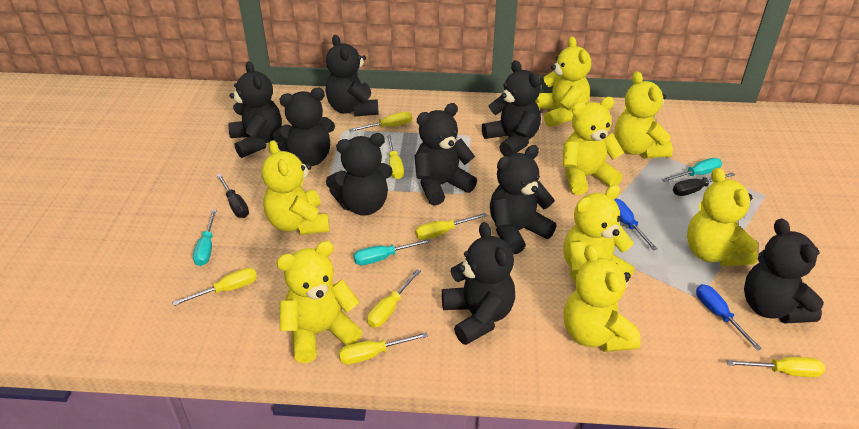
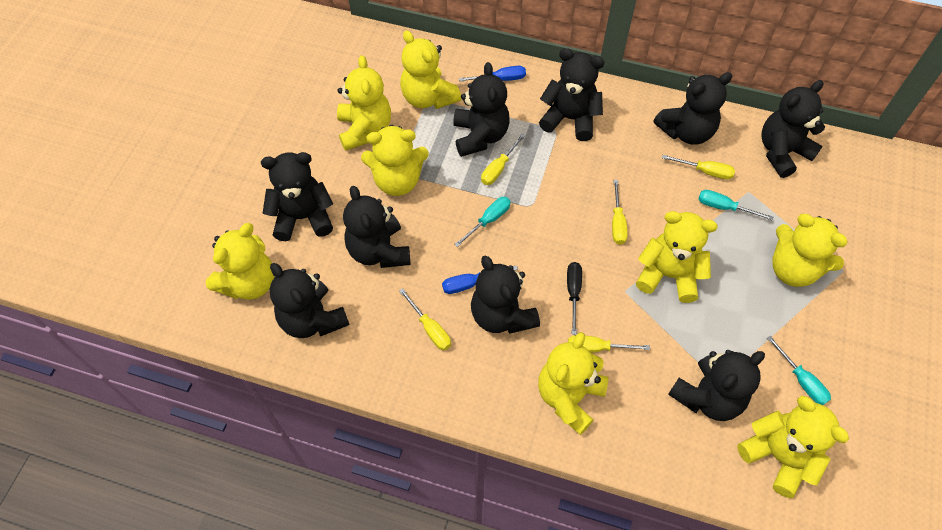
black screwdriver: [217,174,249,218] [673,172,735,196] = 2 -> [567,262,582,335] = 1
yellow screwdriver: [172,268,257,306] [339,332,428,365] [349,112,412,132] [367,269,421,328] [387,135,404,179] [415,213,487,240] [726,357,825,377] = 7 -> [399,288,451,350] [481,134,526,185] [568,335,650,353] [612,180,628,245] [662,155,735,179] = 5

